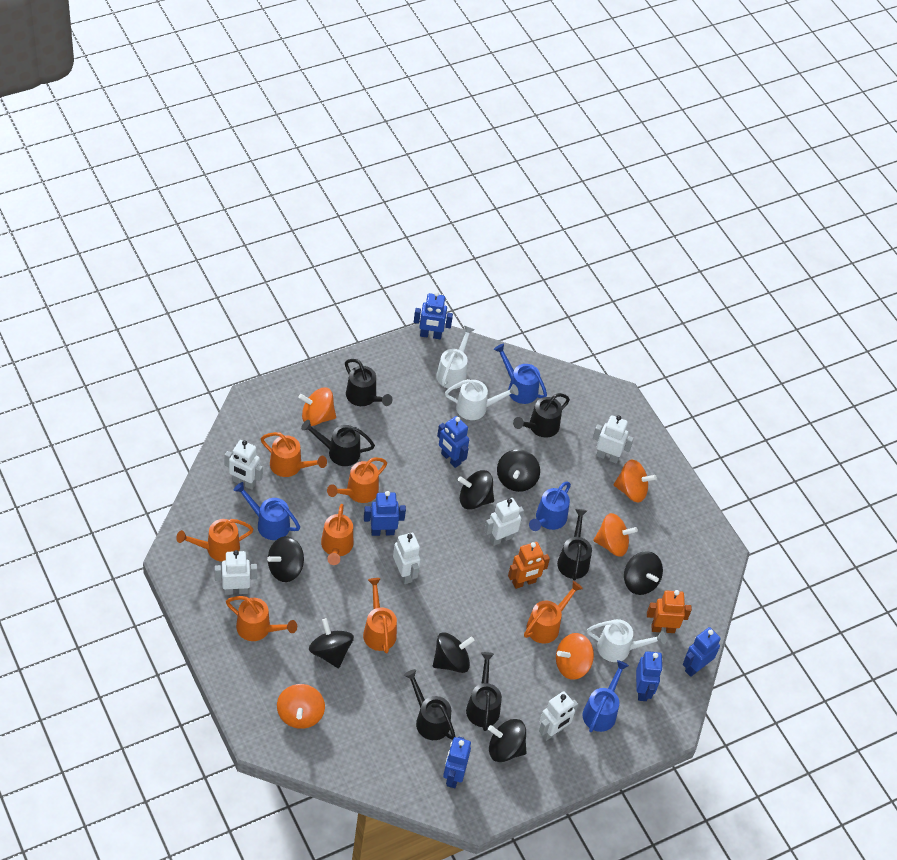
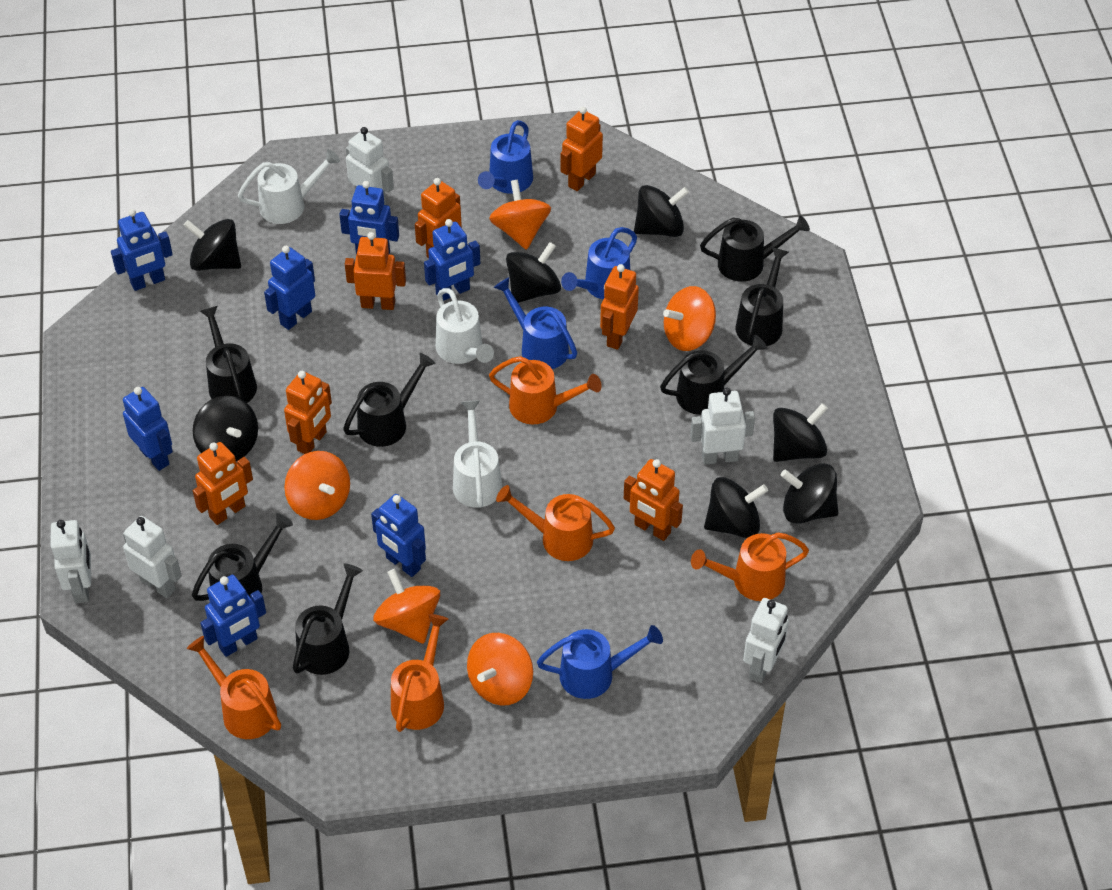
black watering can: [301,420,375,466] [345,359,393,406] [404,669,456,740] [466,652,502,731] [513,393,570,438] [557,509,592,580] = 6 -> [192,513,293,601] [200,306,257,403] [293,564,363,675] [343,353,435,447] [660,335,768,415] [700,216,810,282] [735,247,789,346] = 7
blue robot: [364,491,406,536] [414,291,453,340] [437,416,469,468] [443,737,471,788] [636,652,663,701] [683,627,721,677] = 6 -> [111,209,173,291] [123,387,173,471] [200,575,266,657] [264,246,315,330] [339,181,399,255] [371,494,426,577] [424,219,480,301] = 7
orange robot: [508,542,550,589] [647,590,692,633] = 2 -> [193,442,253,525] [284,371,332,454] [345,232,406,310] [415,178,462,258] [561,107,603,191] [600,264,639,350] [624,459,683,541] = 7
orange watering can: [176,519,254,562] [226,596,297,641] [261,432,327,477] [321,504,353,565] [327,457,387,503] [363,578,397,653] [524,581,583,644] = 7 -> [187,636,281,739] [391,614,448,732] [489,356,602,424] [496,485,615,561] [691,533,809,601] = 5
white robot: [215,550,257,595] [224,440,263,490] [393,533,421,584] [484,498,524,546] [539,691,578,741] [593,415,634,464] = 6 -> [51,520,91,603] [123,516,182,598] [346,127,394,205] [690,387,755,465] [743,598,789,683] = 5

